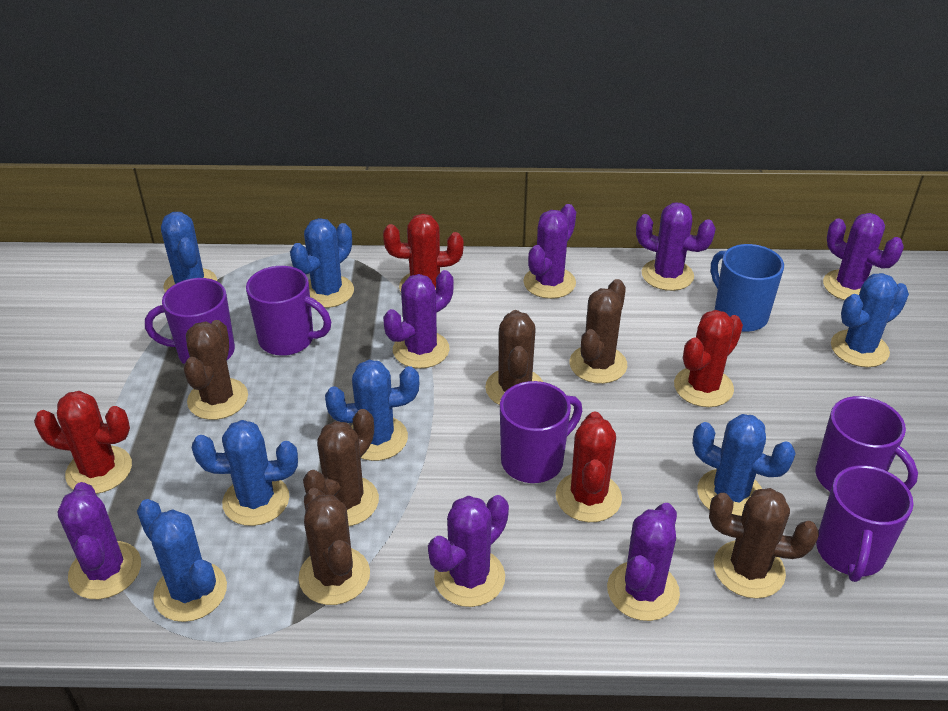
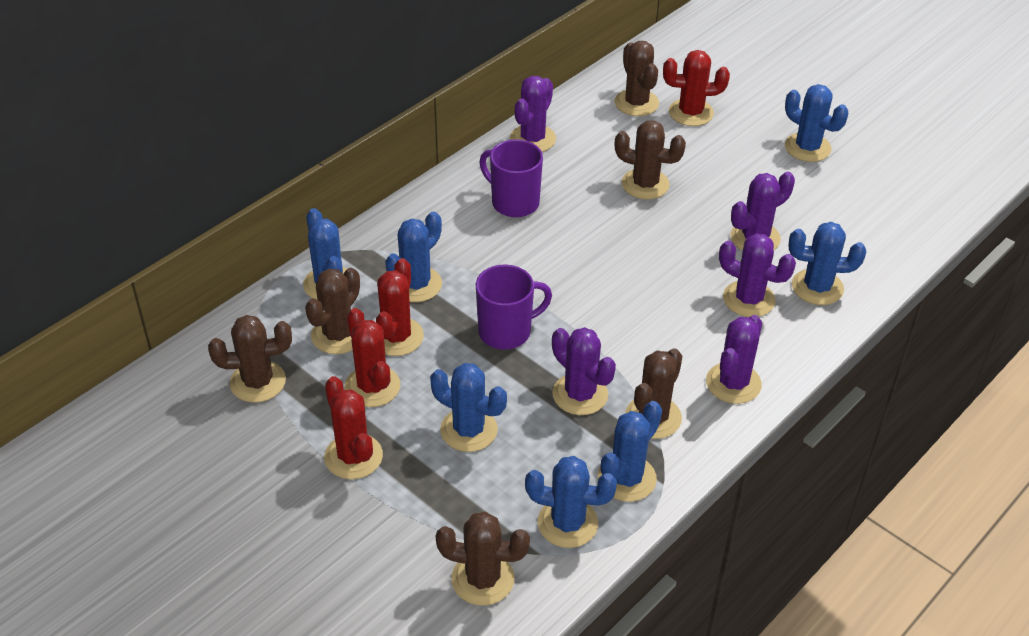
blue mug: [711,244,784,332] = 1 -> none = 0
purple cactus: [57,482,141,599] [383,270,454,369] [428,495,509,607] [523,204,576,299] [607,503,680,621] [636,203,716,291] [823,213,904,300] = 7 -> [510,76,556,152] [552,327,616,415] [706,315,762,404] [719,233,796,317] [731,172,795,251] = 5
purple mug: [145,278,235,364] [246,266,331,356] [500,381,582,483] [815,396,918,491] [816,465,914,582] = 5 -> [476,265,552,349] [479,139,543,217] = 2

